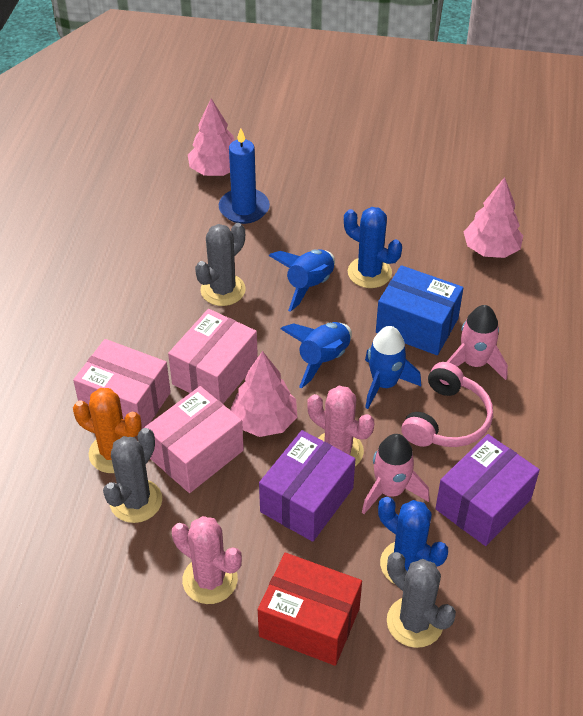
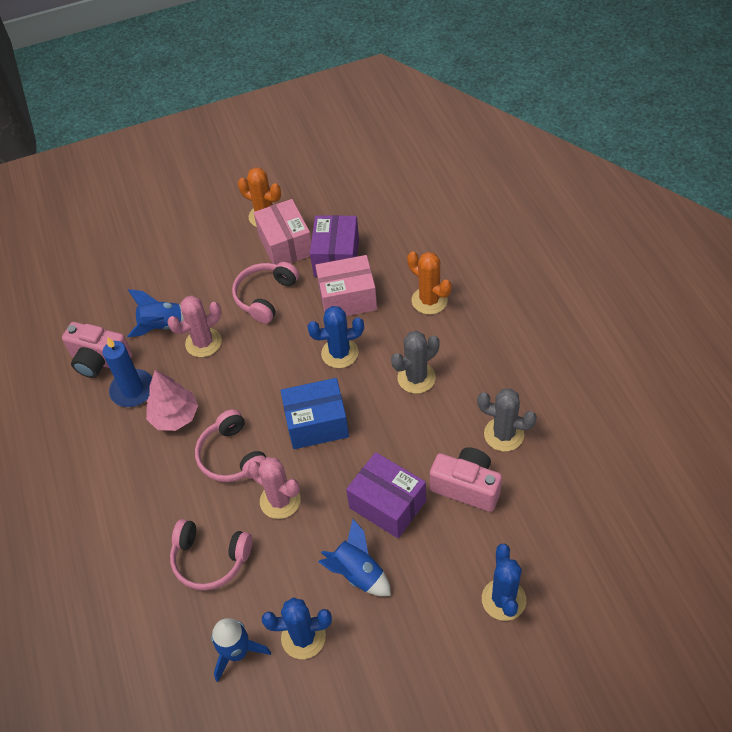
blue cactus: [344,207,402,288] [378,497,448,585] = 2 -> [262,597,332,659] [307,306,364,368] [482,544,526,621] = 3
grey cactus: [103,428,162,523] [195,223,246,306] [387,552,456,648] = 3 -> [391,331,439,394] [477,388,537,452] = 2
orange cactus: [73,388,142,473] = 1 -> [238,168,281,227] [407,251,452,315] = 2
pink box: [73,339,171,431] [144,386,244,493] [168,309,258,404] = 3 -> [254,199,311,265] [315,255,377,316] = 2
pink camera: none = 0 -> [62,322,132,378] [430,447,502,512] = 2
pink headphones: [401,362,493,447] = 1 -> [170,519,252,591] [195,409,266,482] [232,262,299,324] = 3
pink rocket: [362,434,430,514] [447,305,508,380] = 2 -> none = 0
pink tree: [188,98,234,176] [230,351,297,437] [464,177,523,258] = 3 -> [146,370,198,431] = 1
red box: [258,553,362,666] = 1 -> none = 0

